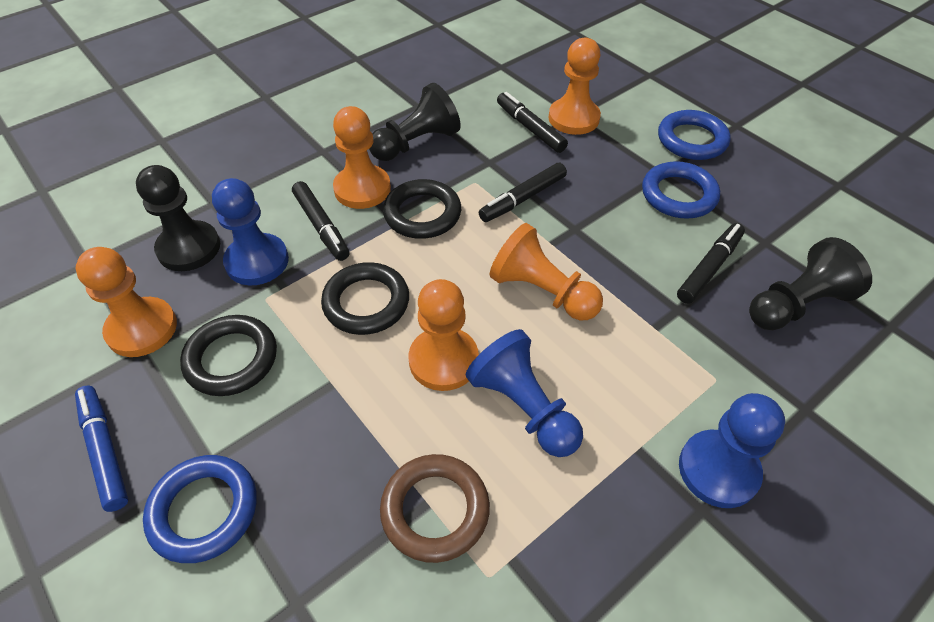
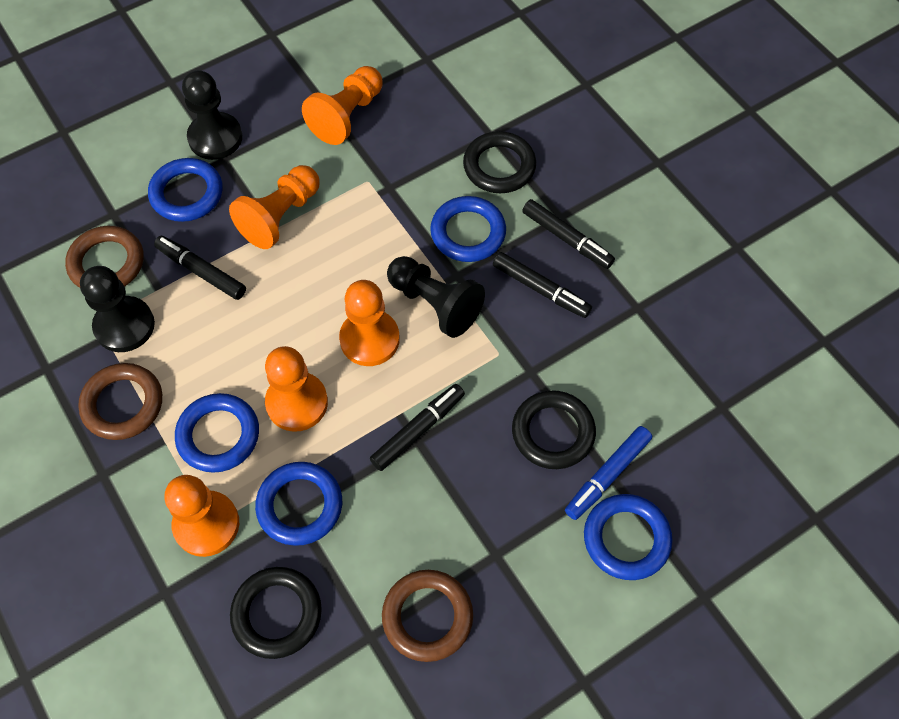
blue pawn: [212,178,289,285] [466,329,583,457] [679,393,785,508] = 3 -> none = 0
blue ring: [143,455,257,563] [642,161,720,219] [658,110,731,160] = 3 -> [148,158,223,222] [175,393,259,473] [255,462,342,546] [430,196,506,262] [584,494,673,580] = 5
brown ring: [380,454,490,563] = 1 -> [65,226,144,288] [78,363,162,440] [382,570,473,662] = 3

